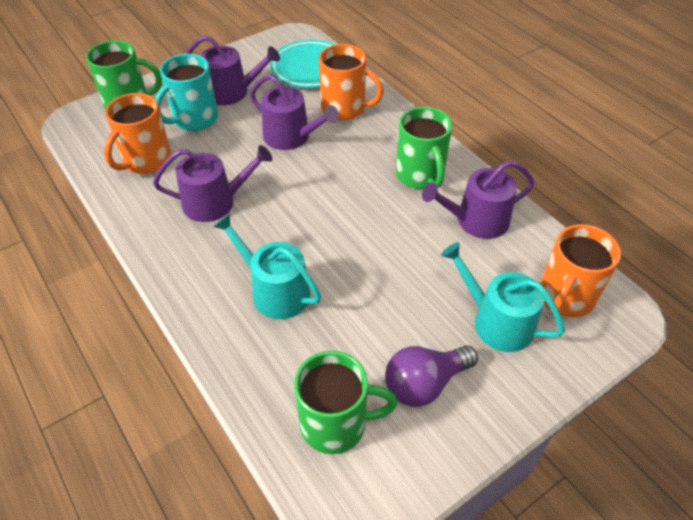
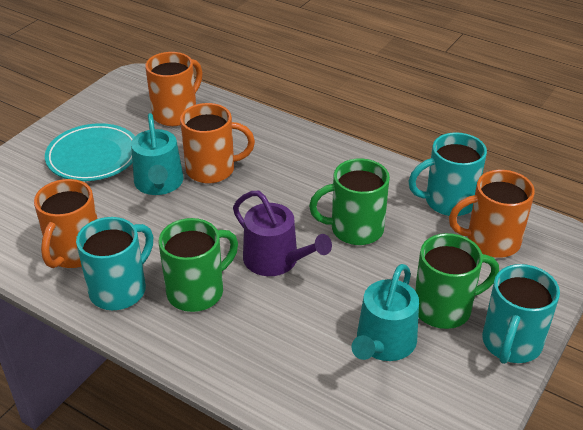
orange mug: [104,93,171,174] [319,44,384,120] [540,224,621,317] = 3 -> [34,179,98,268] [145,52,202,126] [180,103,255,183] [449,170,535,258] = 4
purple light bulb: [385,345,478,407] = 1 -> none = 0
purple watering can: [153,145,272,222] [185,35,280,105] [250,74,339,150] [422,160,534,239] = 4 -> [233,191,332,276] = 1
turquoise mug: [155,54,218,131] = 1 -> [76,217,153,310] [408,132,487,216] [482,264,560,364] = 3

